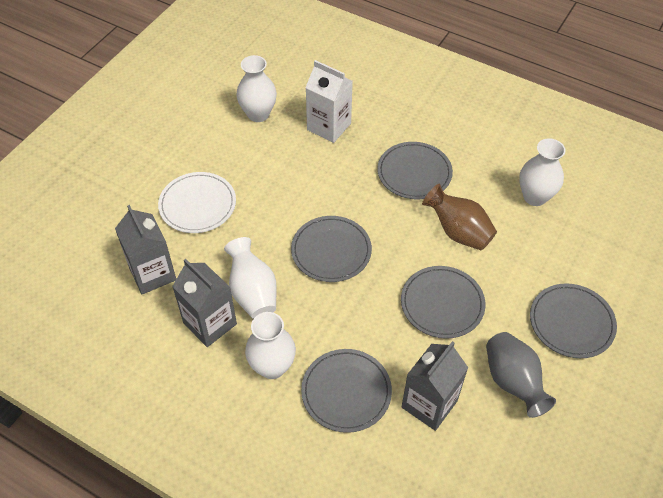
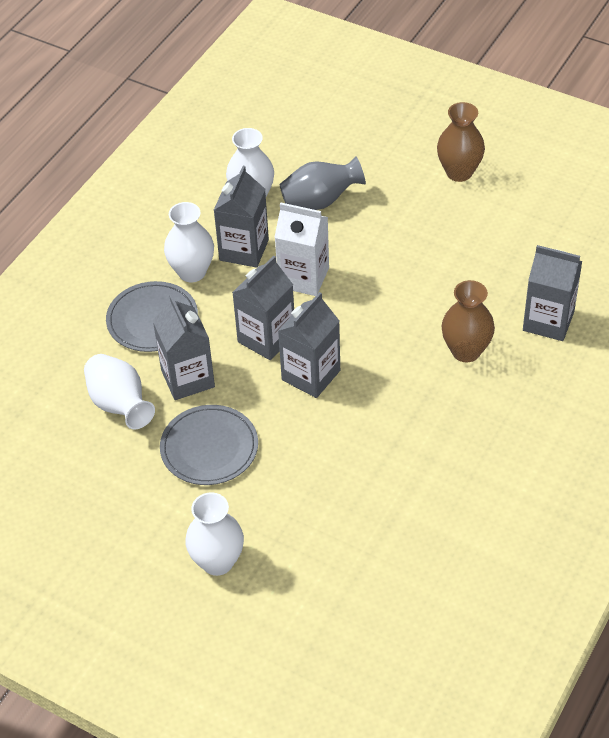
brown vase: [422,184,497,250] = 1 -> [437,102,485,182] [441,280,495,362] = 2
grey carton: [115,205,176,294] [172,259,237,347] [402,341,468,431] = 3 -> [153,295,215,400] [214,166,269,268] [232,255,294,360] [278,292,340,398] [523,245,582,341] = 5
grey plate: [291,216,372,282] [301,349,392,433] [377,142,453,199] [401,266,485,339] [530,283,617,358] = 5 -> [106,281,198,352] [160,405,258,485] = 2
white plate: [158,172,236,233] = 1 -> none = 0

